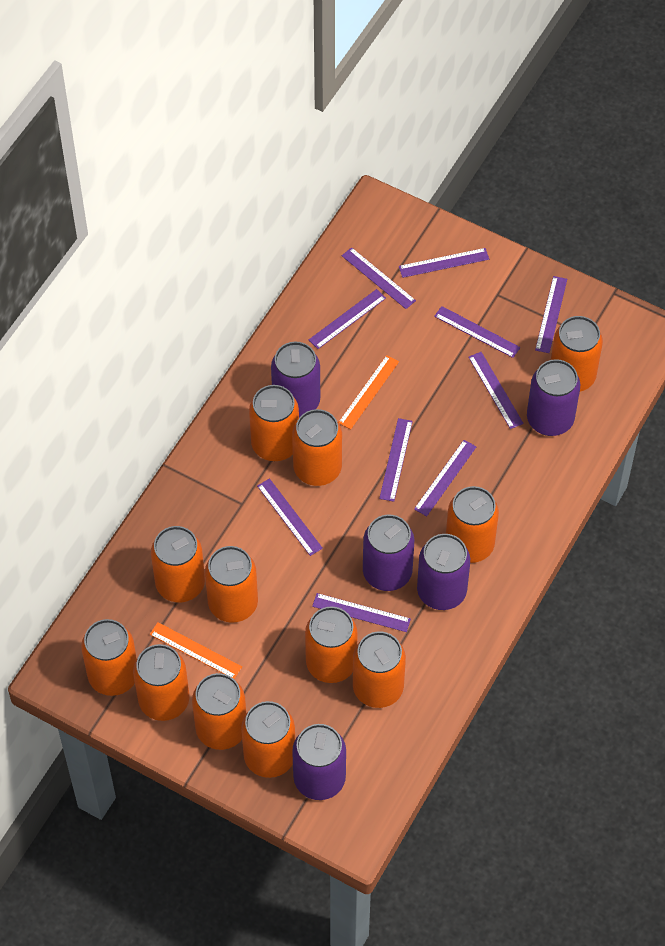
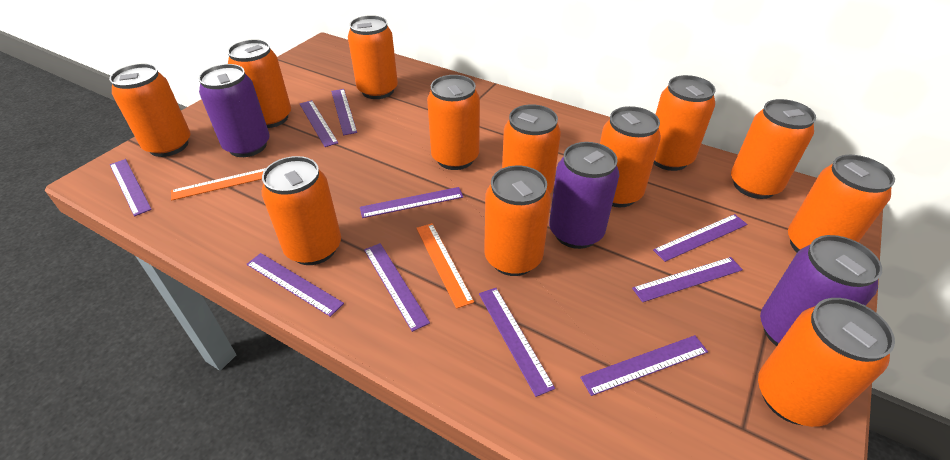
purple can: [271,342,320,418] [292,724,346,800] [363,514,414,591] [417,534,470,610] [527,359,580,436] = 5 -> [198,64,270,157] [549,142,619,249] [760,235,882,346] = 3

